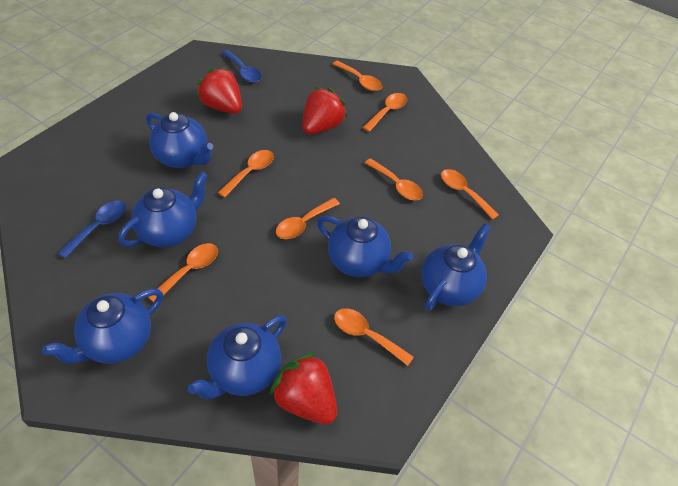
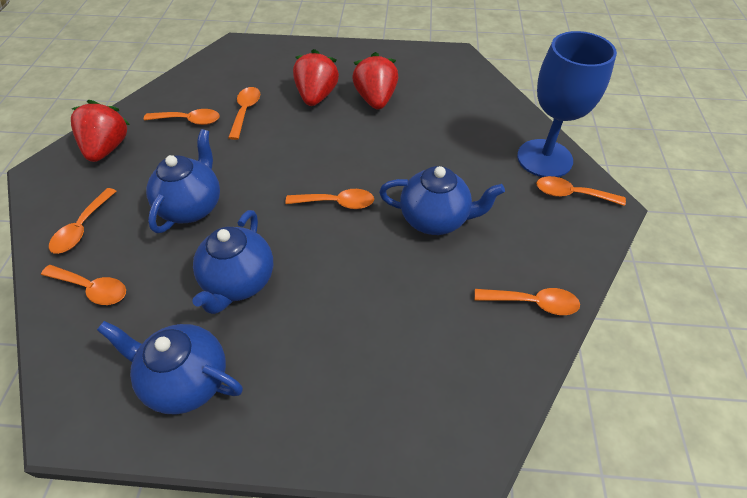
blue goblet: none = 0 -> [517,31,617,177] = 1
blue spoon: [58,201,126,259] [222,50,262,83] = 2 -> none = 0
blue teapot: [42,289,163,364] [118,172,208,247] [146,112,213,168] [188,315,287,399] [317,216,413,277] [421,223,491,310] = 6 -> [97,321,243,414] [146,129,220,233] [192,210,273,314] [379,166,505,235] = 4
orange spoon: [148,243,218,302] [218,150,274,198] [276,198,340,239] [333,61,382,91] [334,308,414,366] [362,93,407,132] [365,158,423,200] [441,169,499,220] = 8 -> [41,265,126,305] [49,188,116,254] [144,109,220,125] [228,87,260,140] [285,189,374,209] [475,288,580,315] [536,176,626,206] = 7

